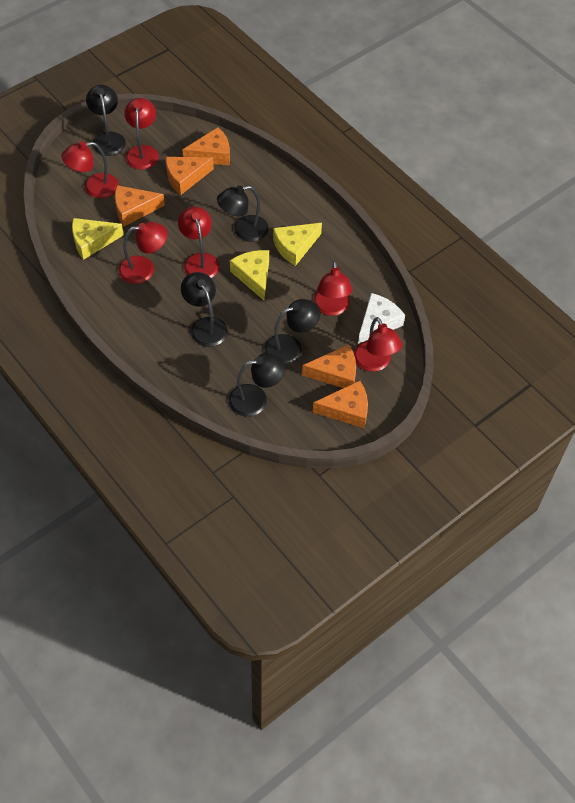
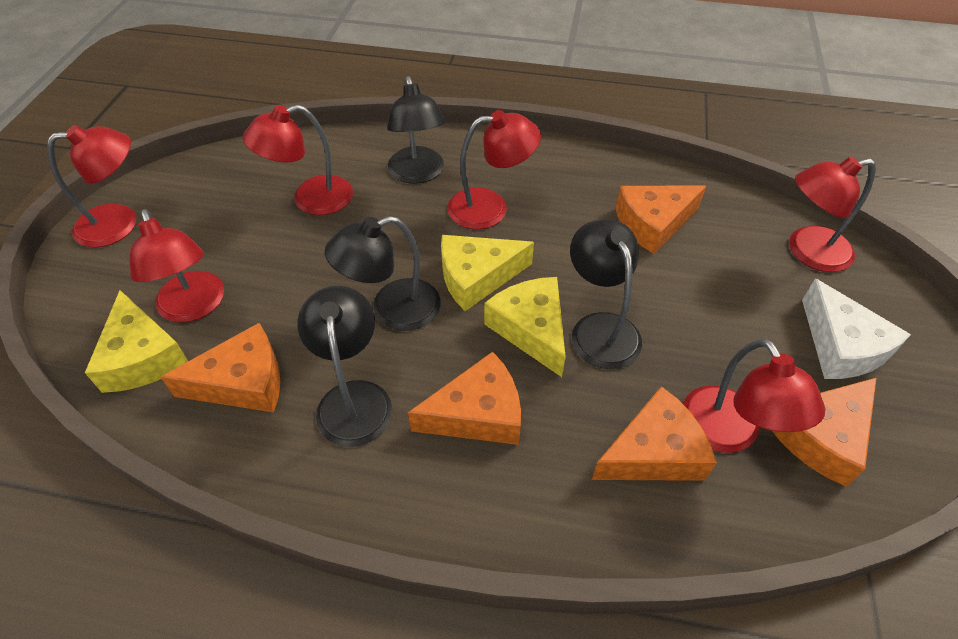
black lamp: [86,85,126,156] [181,272,228,347] [217,185,269,242] [229,353,286,417] [265,299,320,365] = 5 -> [297,286,392,447] [325,216,441,331] [387,76,446,184] [570,219,642,369] = 4

